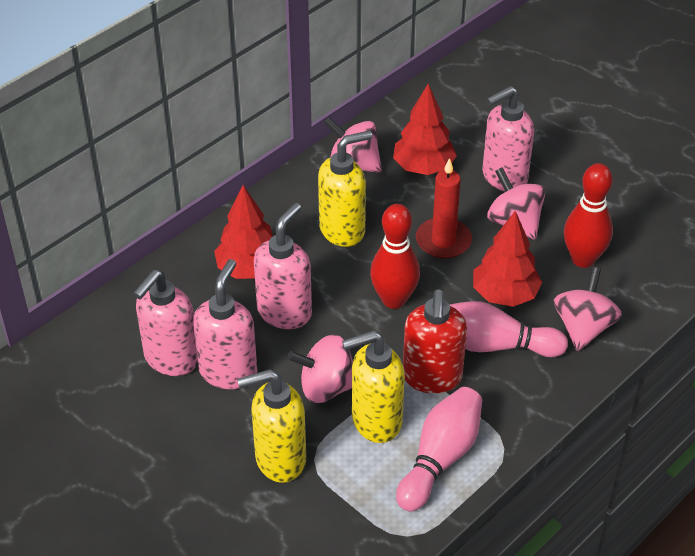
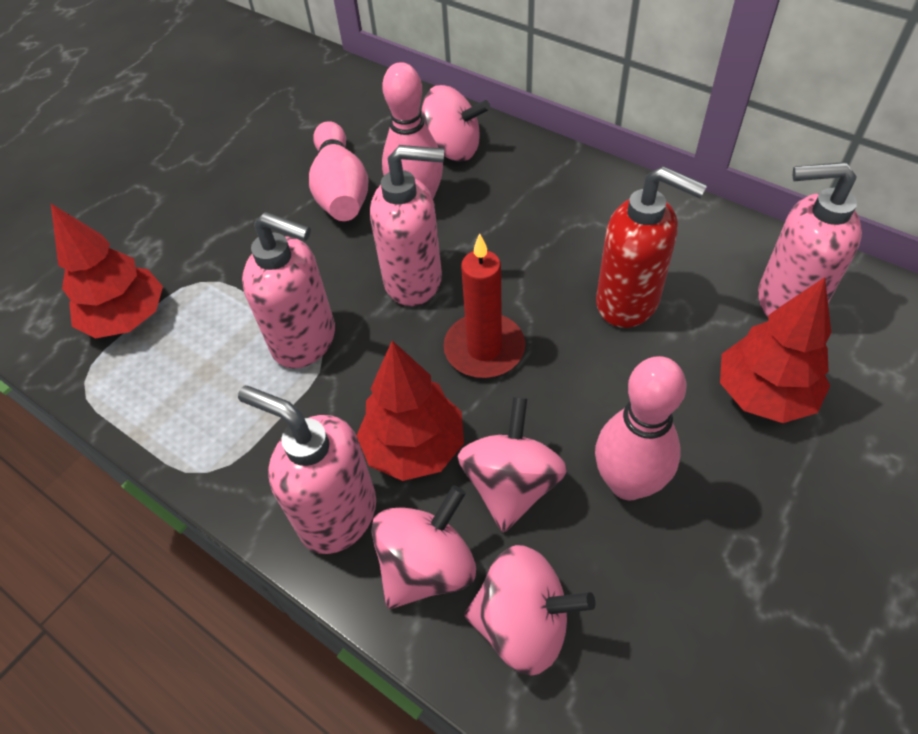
pink bowling pin: [396,387,482,511] [449,301,568,357] = 2 -> [309,121,369,221] [382,62,443,198] [595,356,686,500] = 3
red bowling pin: [370,204,420,309] [564,163,613,268] = 2 -> none = 0
yellow soap dispenser: [237,369,306,483] [318,130,372,247] [342,330,405,443] = 3 -> none = 0

